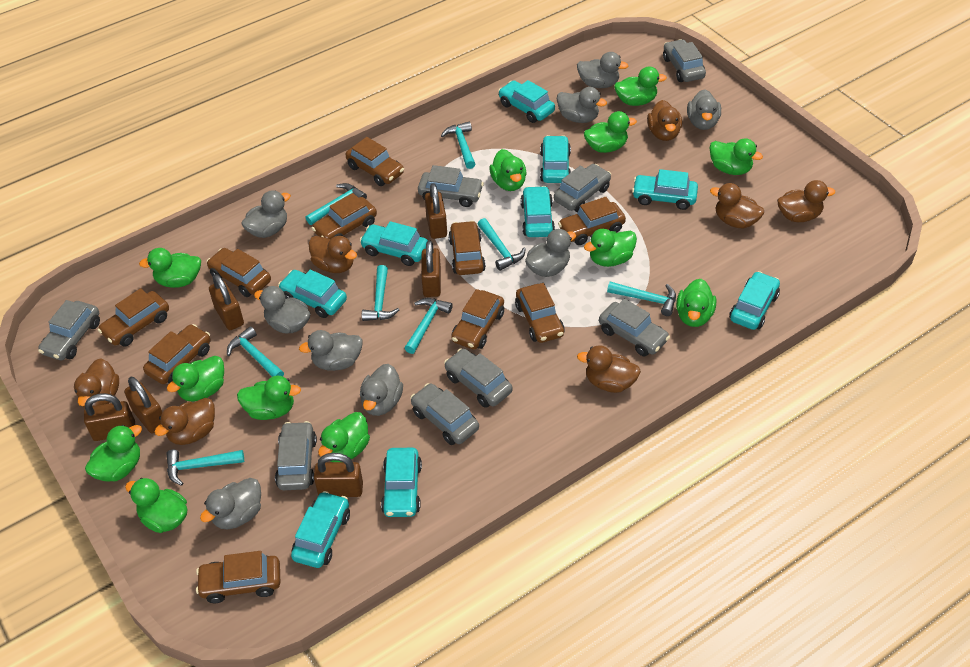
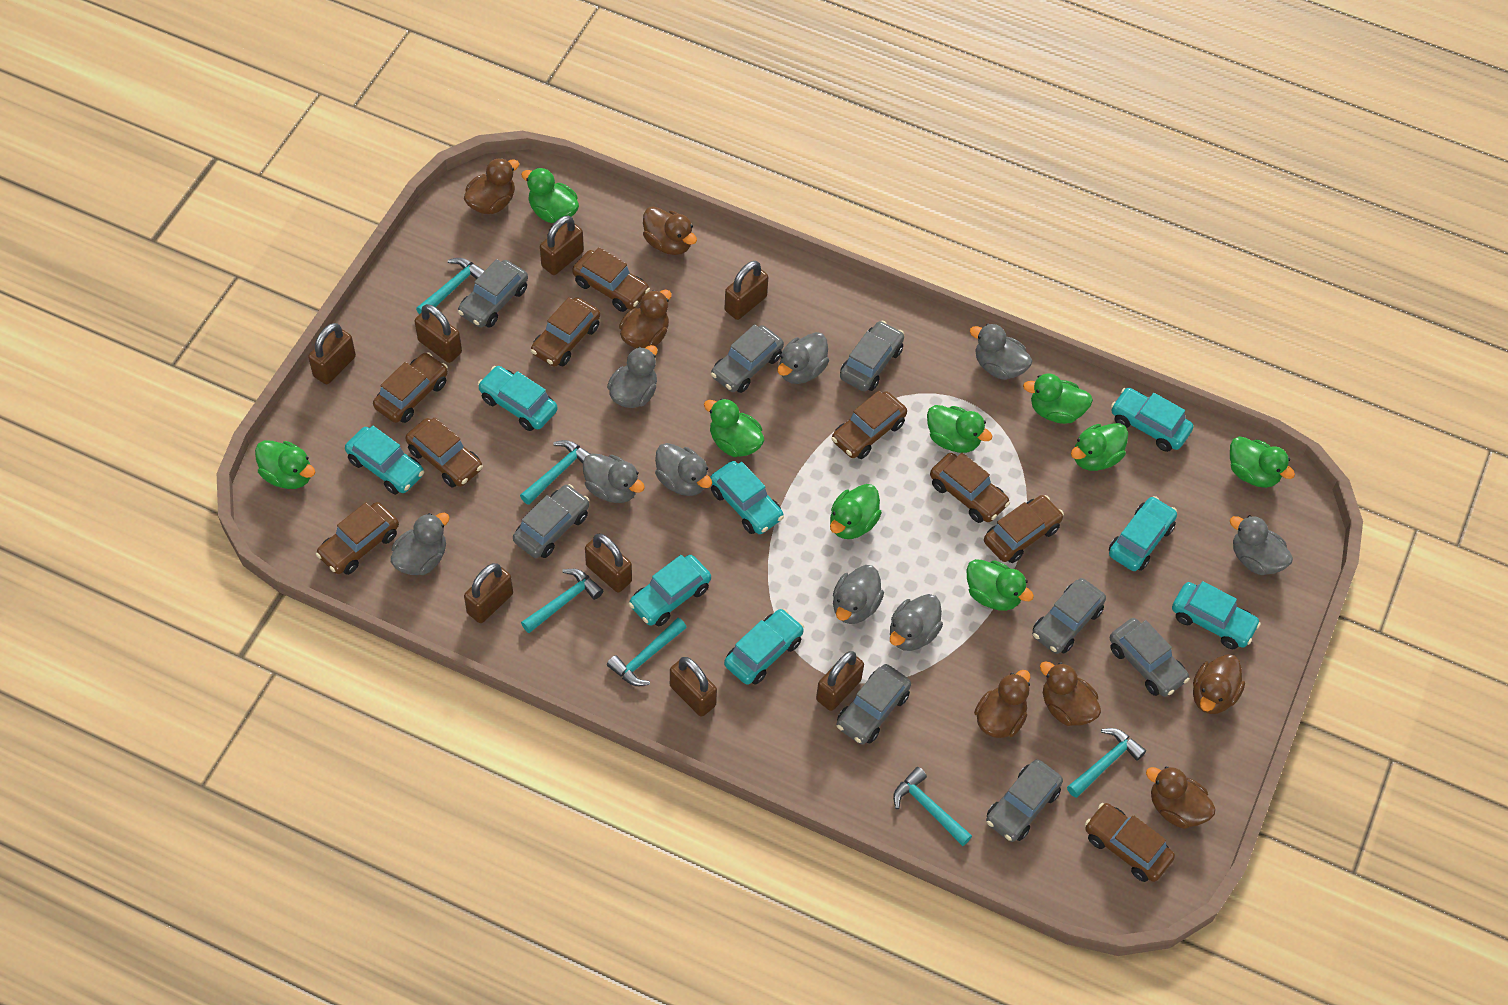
brown car: [98,288,169,347] [143,324,210,384] [196,551,280,603] [206,248,271,297] [312,193,377,239] [345,137,404,186] [448,221,486,275] [451,289,504,350] [515,283,565,343] [558,197,626,245] = 10 -> [316,502,399,575] [373,352,448,423] [406,417,483,487] [531,297,600,367] [572,247,650,312] [832,391,907,459] [930,453,1010,523] [984,495,1064,563] [1085,803,1175,882] = 9
brown padlock: [84,393,135,441] [124,377,163,434] [209,274,244,330] [314,453,363,497] [421,240,441,297] [425,183,447,239] = 6 -> [308,323,356,384] [415,304,462,363] [464,563,513,623] [540,216,584,275] [585,533,632,593] [670,657,717,717] [725,261,768,320] [816,651,864,711] = 8
green duck: [85,425,142,481] [125,478,187,533] [139,248,201,288] [167,356,224,402] [237,376,301,420] [318,412,370,462] [490,149,526,191] [584,111,637,153] [584,229,637,267] [614,66,667,106] [676,279,716,327] [709,138,763,175] = 12 -> [255,440,315,489] [521,168,579,223] [704,398,764,457] [830,484,882,539] [927,405,992,453] [966,559,1034,611] [1023,373,1093,424] [1071,423,1128,471] [1230,436,1295,488] = 9
turquoise car: [278,270,347,318] [291,491,350,568] [359,221,428,266] [381,448,422,517] [498,80,555,123] [521,186,555,237] [540,135,571,183] [632,169,698,210] [729,271,780,330] = 9 -> [345,426,424,495] [478,366,557,431] [629,555,711,626] [710,461,784,534] [724,609,804,685] [1109,496,1177,571] [1111,388,1193,452] [1172,581,1261,649] = 8
turquoise hammer: [166,449,244,486] [227,326,284,377] [305,183,367,225] [362,265,399,321] [405,298,453,354] [441,122,475,169] [478,218,526,271] [607,282,676,316] = 8 -> [416,258,485,314] [520,440,590,505] [521,569,603,633] [607,618,687,686] [893,767,972,846] [1067,728,1146,798] = 6

